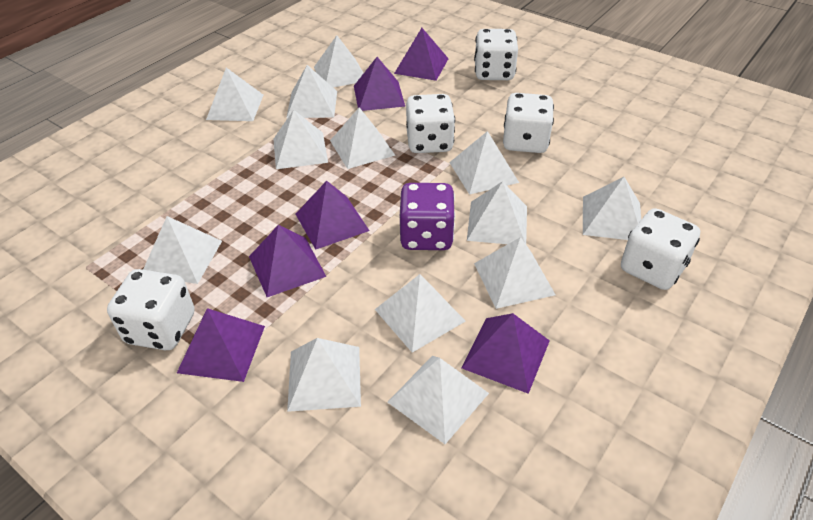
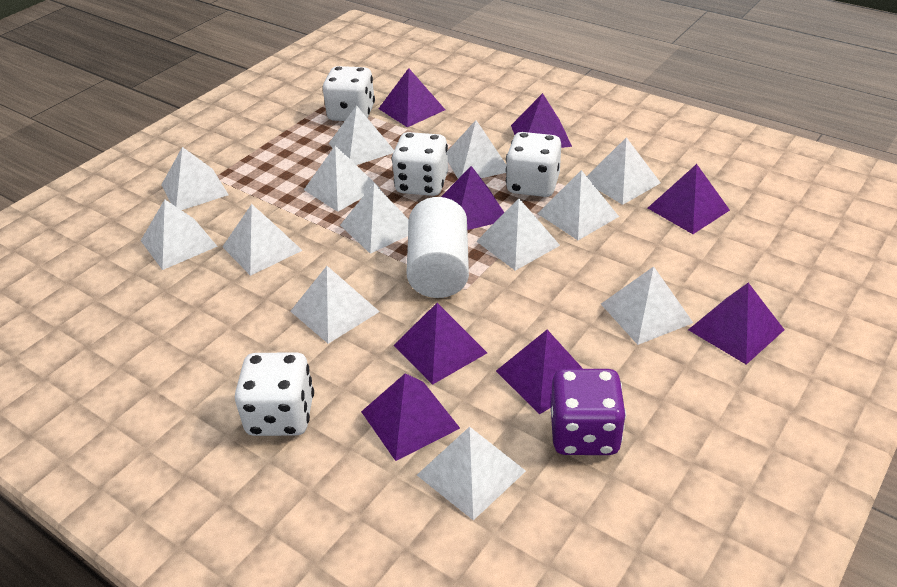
purple pyramid: [177,308,265,382] [249,225,326,297] [296,181,370,250] [354,57,405,111] [394,28,449,81] [462,313,550,394] = 6 -> [361,373,460,461] [379,68,445,127] [394,303,487,385] [441,166,504,230] [496,330,583,414] [511,93,572,148] [648,164,730,234] [688,283,784,365] = 8
white cylinder: none = 0 -> [406,197,469,298] = 1
white dice: [107,269,195,350] [406,94,455,153] [474,29,518,80] [503,93,554,153] [621,208,700,290] = 5 -> [235,352,314,436] [322,66,375,121] [392,132,448,196] [506,132,561,197] = 4

